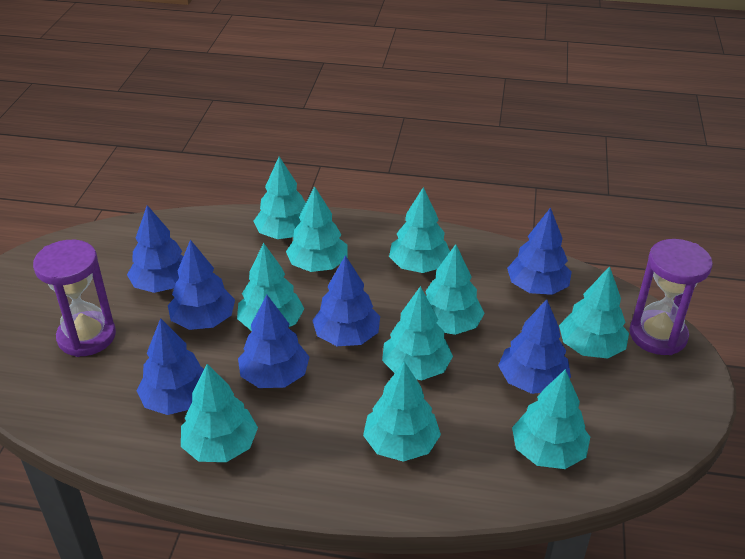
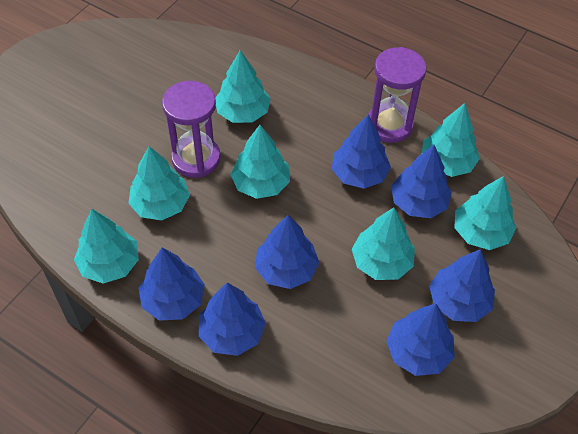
turquoise tree: [181,364,258,462] [237,243,304,331] [254,157,306,239] [286,186,348,272] [363,361,441,462] [382,286,453,380] [389,187,450,273] [425,244,485,335] [512,369,590,469] [559,266,629,359] = 10 -> [74,209,139,284] [128,146,190,220] [215,50,271,123] [231,125,290,199] [352,207,415,280] [421,103,480,177] [454,176,516,250] = 7

